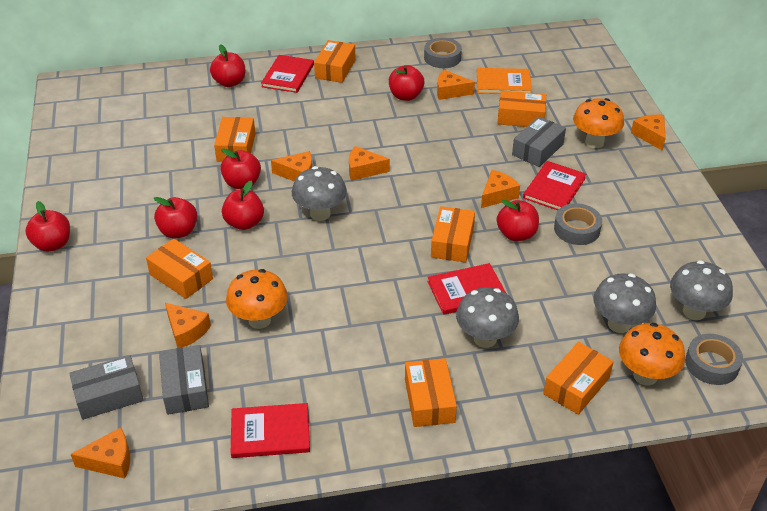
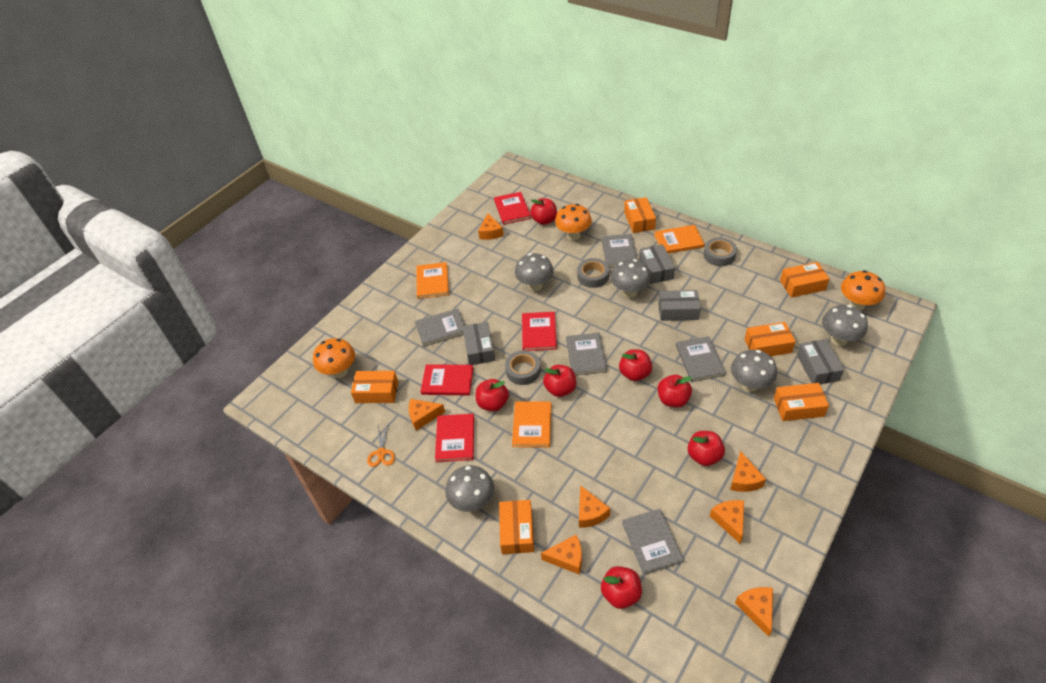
grey book: none = 0 -> [415,309,465,347] [566,333,607,376] [602,234,637,268] [622,509,684,575] [676,336,726,382] = 5
grey box: [69,355,144,420] [159,345,209,415] [512,117,566,167] = 3 -> [462,322,495,365] [639,244,675,284] [658,290,701,321] [797,339,844,384] = 4
grey mushroom: [292,166,347,221] [456,287,519,348] [593,273,656,333] [670,260,733,320] = 4 -> [445,465,494,512] [515,253,554,291] [611,259,651,298] [731,350,777,392] [822,305,868,346] = 5
orange book: [477,68,532,94] = 1 -> [416,262,449,299] [512,401,551,447] [654,225,705,253] = 3
orange box: [146,238,213,299] [214,117,255,162] [314,40,355,83] [405,358,457,427] [431,206,475,263] [497,90,546,127] [543,342,614,415] = 7 -> [351,371,398,403] [499,500,534,554] [624,197,656,233] [744,322,796,356] [774,383,829,421] [780,262,830,298] = 6
orange scissors: none = 0 -> [367,423,395,467] = 1

